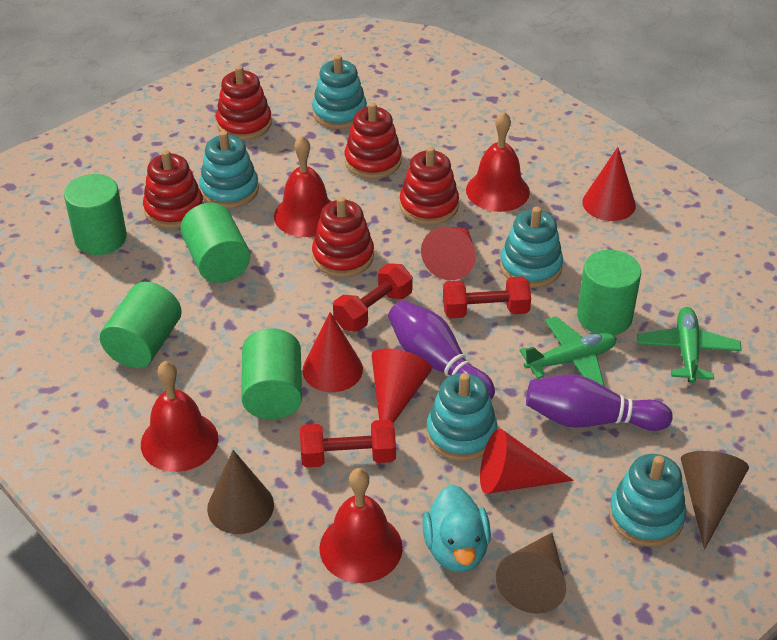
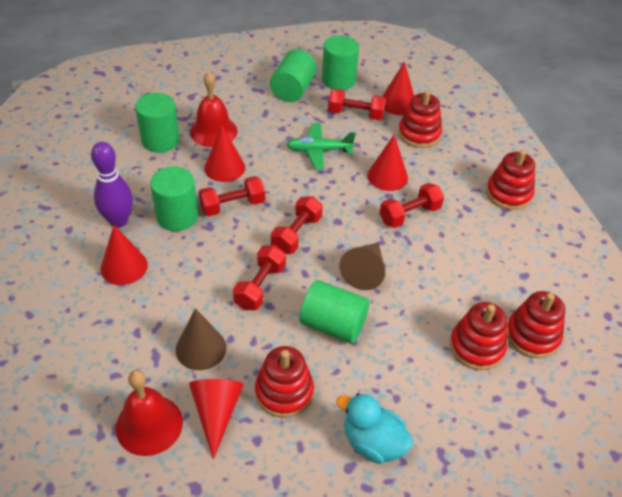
brown cone: [207,450,274,534] [496,533,566,614] [681,451,749,549] = 3 -> [176,308,226,370] [339,243,385,290] = 2
green plane: [519,316,617,386] [637,307,742,383] = 2 -> [286,123,356,169] = 1
purple bowling pin: [388,300,495,399] [526,375,673,431] = 2 -> [91,142,133,228] = 1
red bell: [141,361,218,472] [274,136,331,237] [319,468,403,583] [466,112,530,212] = 4 -> [116,370,183,456] [190,72,237,147] = 2
red dumbbell: [300,420,396,468] [333,263,413,332] [443,276,531,319] = 3 -> [199,176,265,216] [233,245,286,310] [271,196,323,254] [328,89,386,120] [380,183,444,228] = 5
turquoise stacking toy: [199,131,259,208] [312,55,367,129] [426,373,498,461] [500,207,563,288] [609,454,686,546] = 5 -> none = 0

